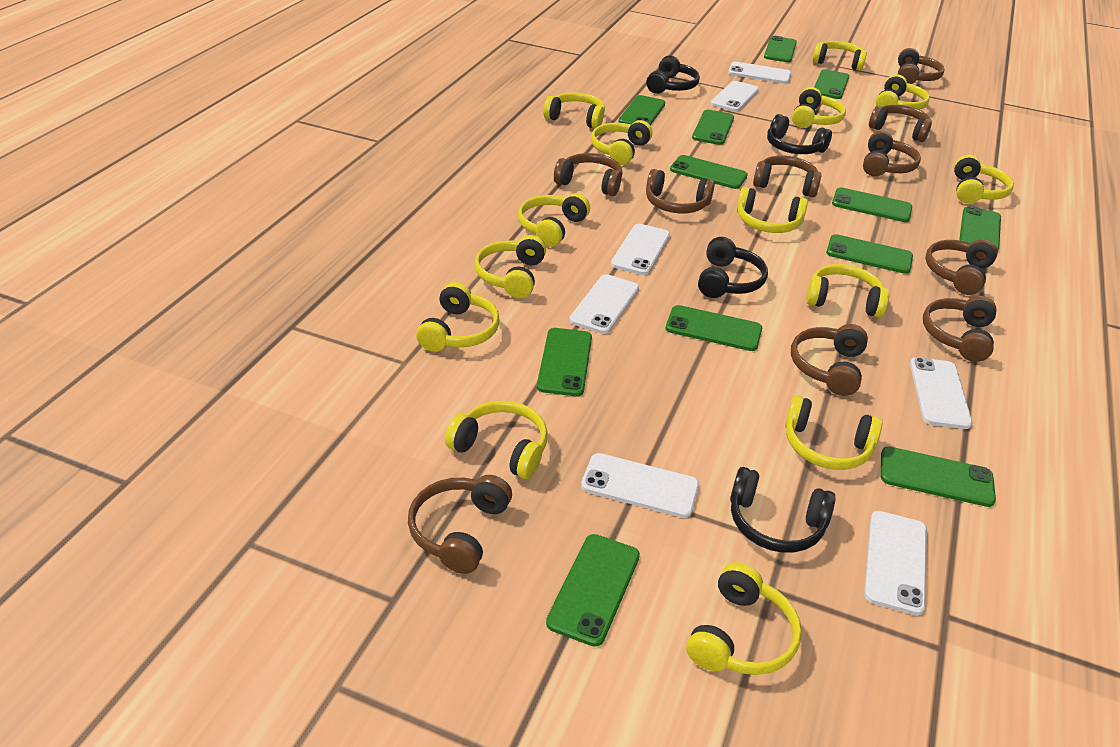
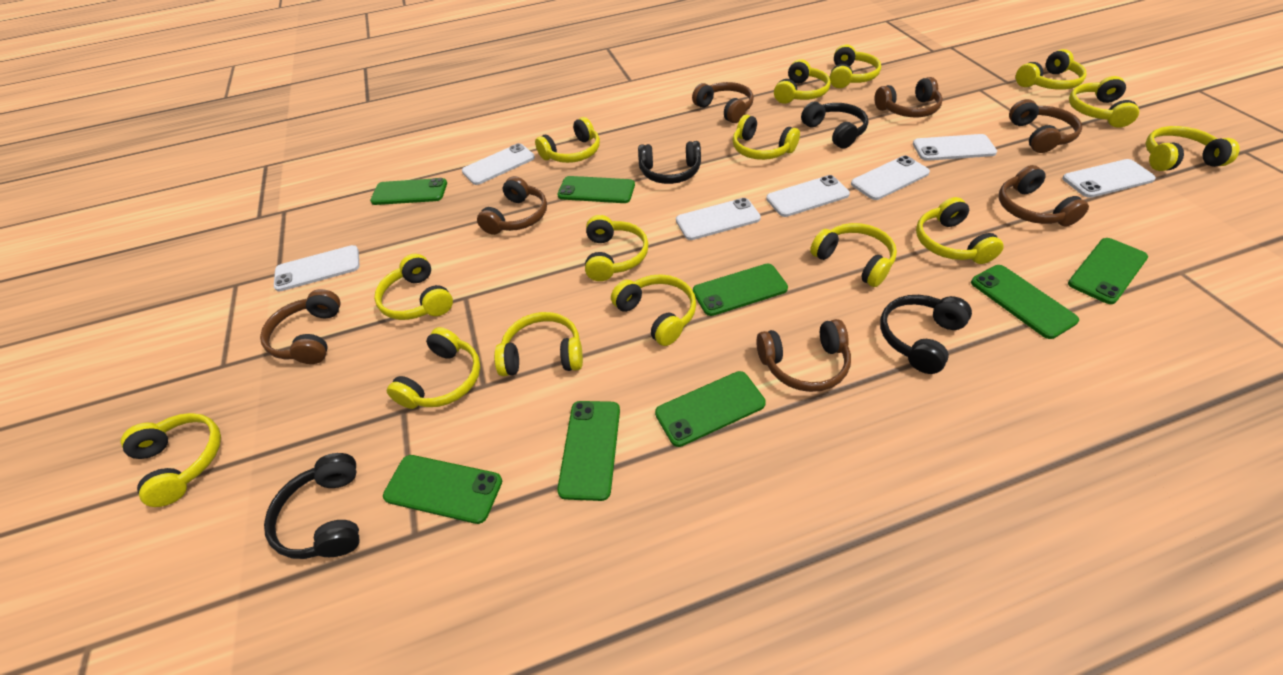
brown headphones: [408,475,512,574] [554,153,622,196] [646,169,715,213] [753,156,821,197] [791,324,868,396] [863,131,921,177] [869,105,932,142] [898,48,945,84] [923,296,997,362] [925,239,998,295] = 10 -> [260,289,341,364] [477,176,547,235] [692,82,754,123] [756,319,851,392] [874,77,943,117] [999,165,1089,227] [1009,99,1082,153] = 7
green phone: [537,328,592,396] [546,534,640,647] [618,95,665,125] [666,305,762,351] [670,155,748,189] [692,110,734,145] [764,35,797,62] [814,69,849,99] [826,234,913,274] [832,188,912,222] [881,446,996,507] [959,206,1001,250] = 12 -> [370,178,447,205] [383,455,502,524] [557,176,635,203] [557,401,620,501] [655,371,766,447] [693,264,788,316] [971,265,1079,339] [1068,238,1148,304] = 8
yellow headphones: [416,282,500,352] [445,401,548,479] [474,235,546,298] [518,193,590,247] [543,92,605,129] [591,120,652,165] [686,562,802,675] [737,187,808,233] [785,395,882,470] [792,87,846,128] [806,264,889,318] [812,41,867,71] [876,74,930,110] [954,155,1014,204] = 14 -> [120,413,221,507] [374,254,453,320] [387,327,480,409] [494,312,583,376] [535,117,600,163] [585,215,649,281] [611,274,696,346] [733,115,800,160] [774,59,831,104] [810,223,897,287] [830,44,881,88] [916,197,1004,264] [1016,49,1087,90] [1069,76,1139,128] [1145,126,1240,171] = 15

